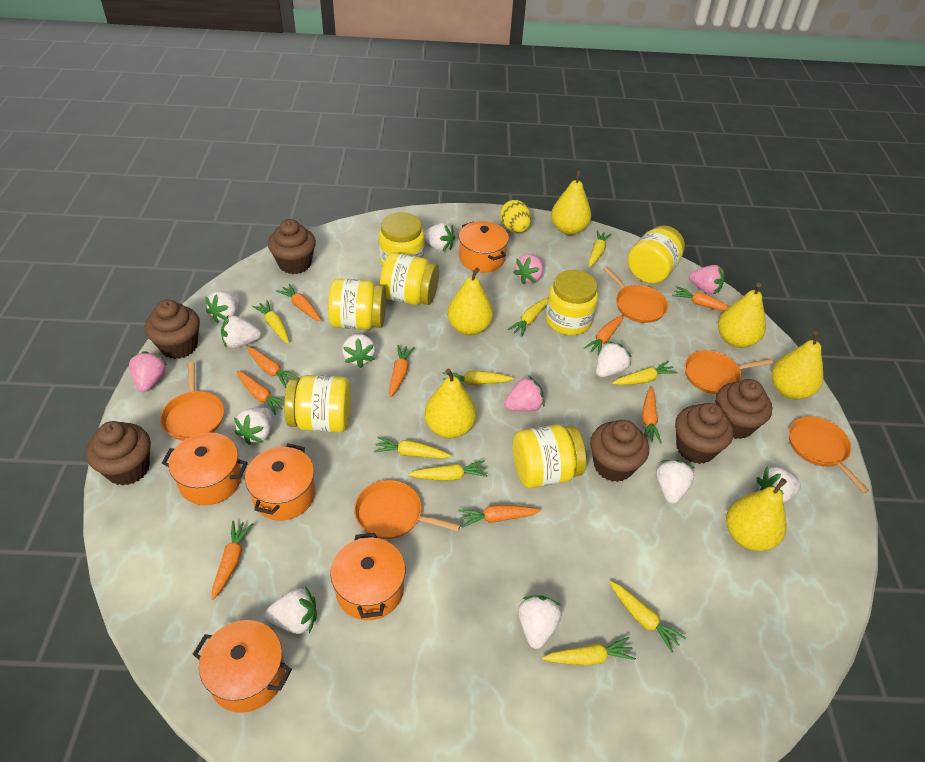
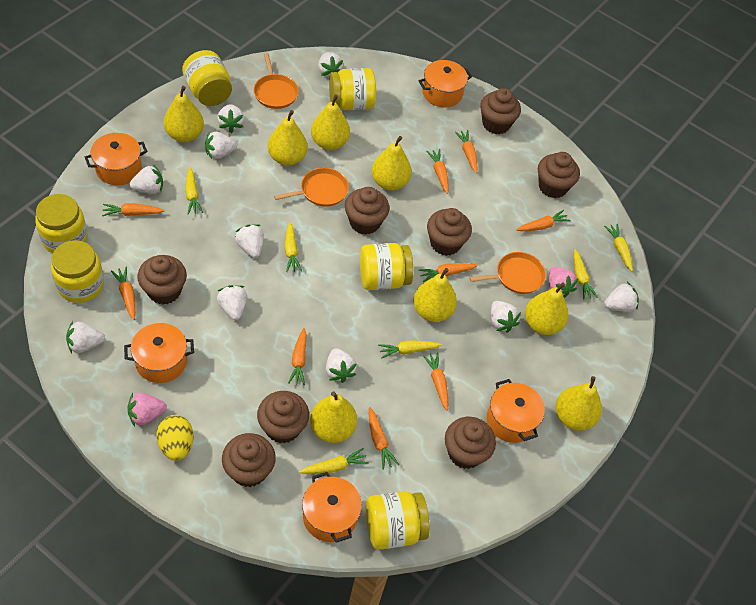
brown cupcake: [86,421,151,486] [145,300,200,359] [268,219,316,274] [590,420,649,482] [675,403,734,464] [715,379,772,439] = 6 -> [138,255,187,305] [222,433,276,487] [257,391,309,443] [345,187,389,235] [427,208,472,256] [445,417,496,469] [480,88,521,135] [538,152,580,198] = 8
orange pan: [160,362,224,441] [354,480,460,539] [603,266,668,323] [685,350,773,394] [789,416,869,493] = 5 -> [254,53,299,109] [274,168,349,207] [469,252,546,294] = 3
pink strawberry: [129,351,167,392] [504,376,545,411] [513,254,544,284] [689,265,724,294] = 4 -> [127,393,167,426] [549,267,579,298] = 2
yellow carrot: [252,300,289,344] [374,437,451,459] [408,460,488,481] [442,371,514,385] [507,298,548,337] [542,637,636,665] [589,230,611,267] [609,581,686,653] [612,361,678,385] = 9 -> [185,167,203,215] [284,222,302,272] [299,448,369,474] [378,340,442,359] [574,249,598,299] [604,224,633,272] = 6
yellow jar: [284,375,351,432] [328,278,386,330] [379,212,425,266] [380,252,439,305] [513,425,586,488] [546,270,598,335] [628,225,685,284] = 7 -> [35,194,88,253] [51,240,104,303] [182,50,232,106] [329,68,376,110] [360,243,413,290] [366,491,430,550] = 6
yellow pear: [425,369,476,438] [447,267,493,335] [551,170,591,235] [718,283,766,348] [726,478,787,551] [771,331,823,399] = 6 -> [164,86,204,142] [268,110,307,166] [310,391,357,443] [311,95,350,150] [372,136,412,190] [413,268,457,322] [525,282,568,335] [556,376,602,431] = 8

